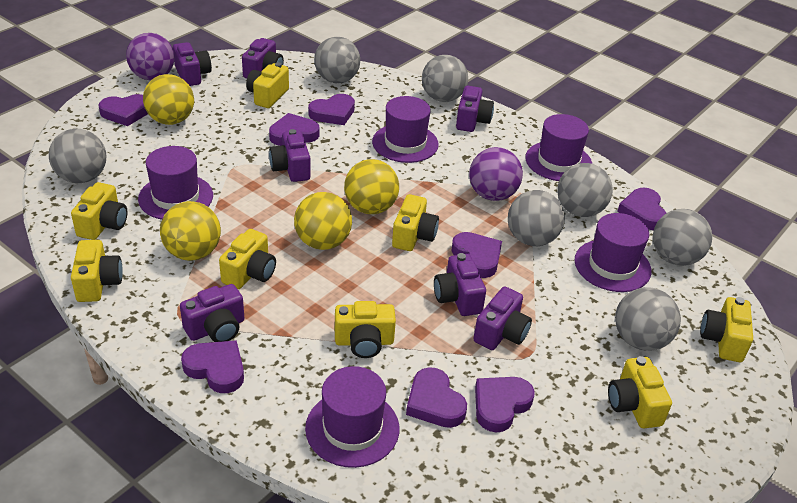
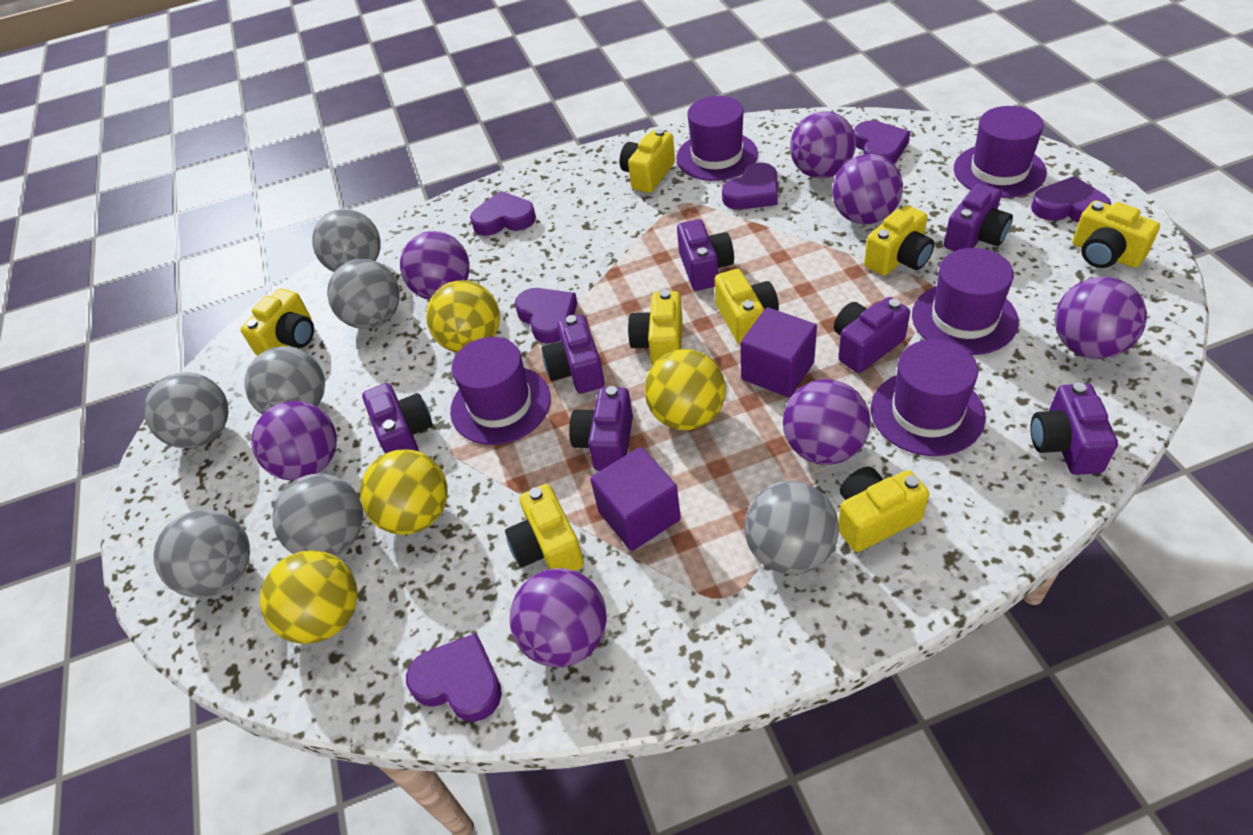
purple ball: [126,33,175,80] [469,147,523,201] = 2 -> [251,401,337,481] [400,231,470,300] [510,568,607,668] [783,379,870,465] [790,111,856,178] [832,154,903,224] [1055,277,1147,359] = 7
purple cube: none = 0 -> [590,447,681,551] [740,307,817,398] = 2
purple heart: [98,94,148,126] [181,340,244,393] [269,113,320,146] [308,94,355,125] [406,367,467,428] [451,232,502,278] [475,377,534,433] [617,188,666,230] = 8 -> [406,633,502,722] [470,191,536,235] [515,288,578,343] [722,163,778,210] [854,120,910,164] [1031,176,1111,223] = 6

